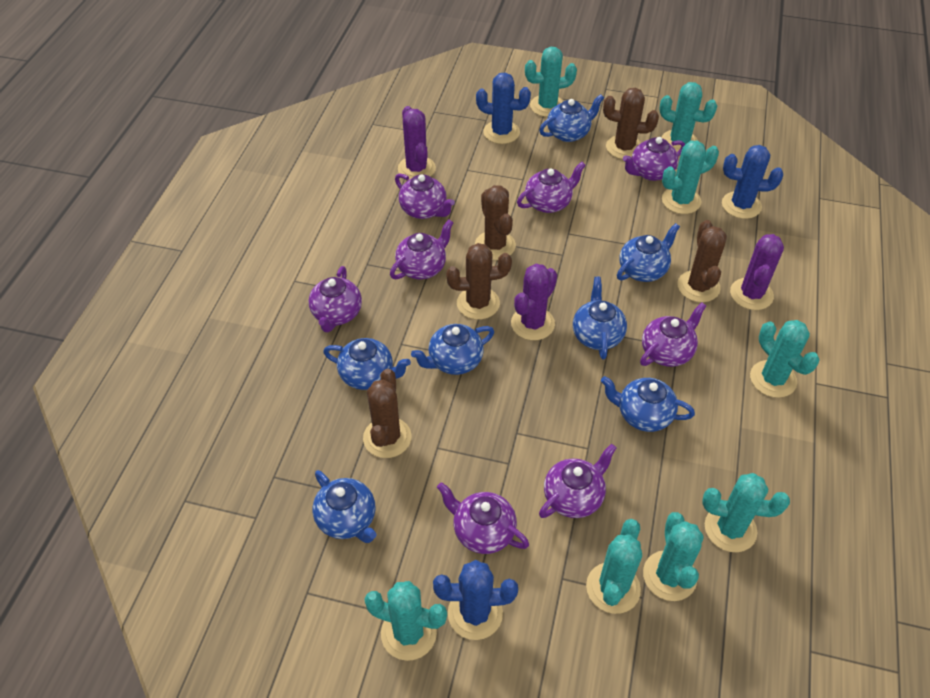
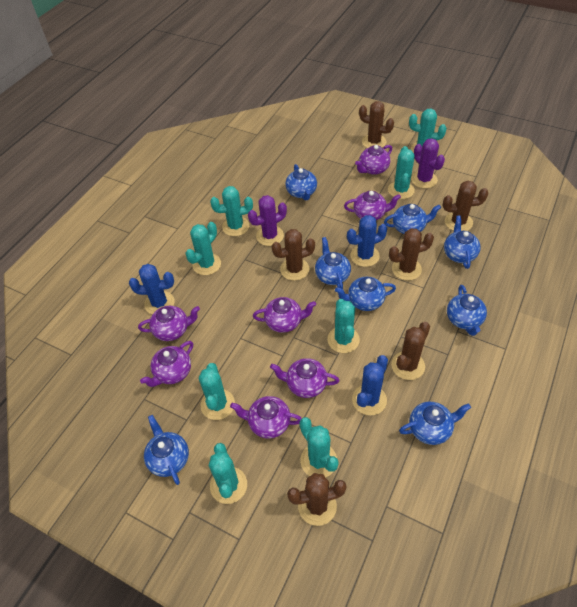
blue teapot: [312,470,377,543] [323,338,411,390] [411,324,494,375] [539,94,604,142] [573,277,627,360] [601,376,695,432] [617,223,680,282] = 7 -> [144,415,189,485] [285,164,317,200] [315,237,351,289] [335,277,396,311] [384,204,441,234] [399,402,471,445] [444,215,481,269] [447,285,487,336] = 8
brown cactus: [363,369,412,458] [446,243,512,320] [475,185,516,260] [603,88,659,159] [677,220,727,302] = 5 -> [272,229,315,281] [287,473,347,526] [359,101,394,148] [389,228,434,281] [391,322,430,380] [443,181,489,231] = 6
purple cactus: [398,106,436,180] [511,264,557,340] [730,234,784,310] = 3 -> [248,195,287,246] [411,138,445,189] = 2
purple teapot: [308,266,362,332] [390,220,454,279] [395,173,455,219] [437,482,529,554] [517,162,586,213] [539,444,616,518] [623,137,685,181] [640,302,706,367] = 8 -> [138,306,200,341] [140,341,193,387] [230,396,302,439] [253,297,316,333] [270,358,339,398] [344,191,401,220] [355,145,392,175] = 7

